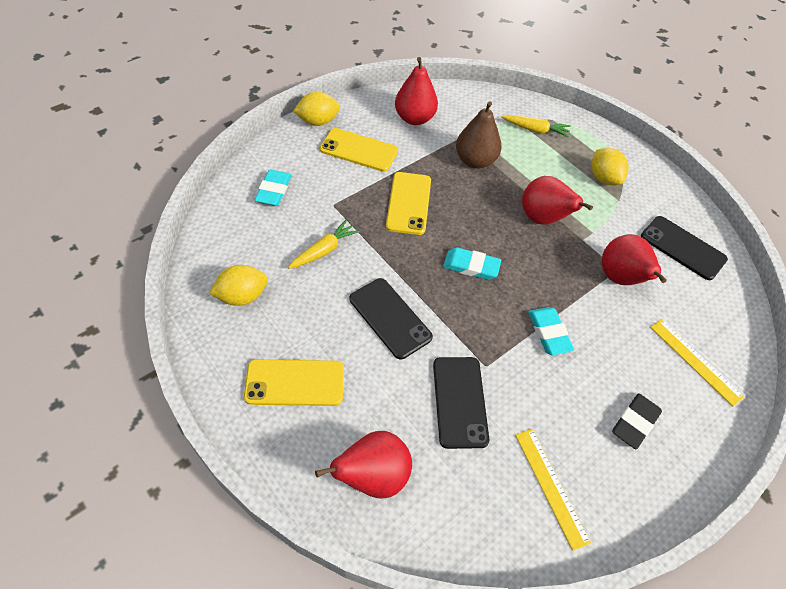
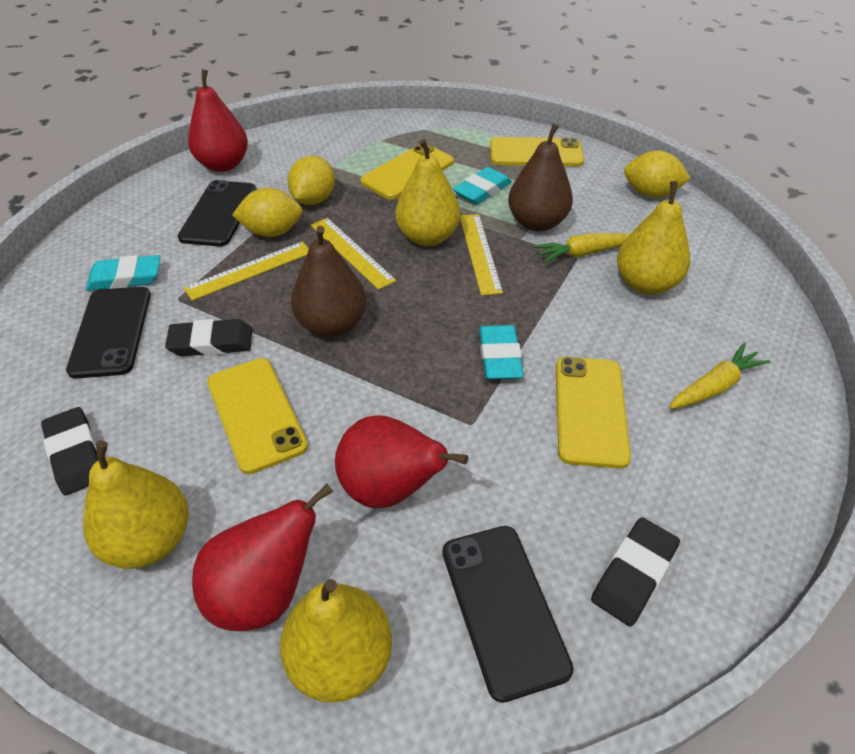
black eraser: [612,393,662,449] = 1 -> [41,407,98,495] [165,319,252,356] [591,517,680,626] = 3
brown pear: [456,101,502,169] = 1 -> [291,226,366,337] [508,124,573,232] = 2
red pear: [315,431,412,499] [395,57,438,125] [522,176,593,225] [602,234,667,285] = 4 -> [188,69,248,172] [192,484,333,631] [335,415,468,508] = 3
yellow pear: none = 0 -> [83,441,188,569] [280,579,392,702] [395,139,460,246] [617,181,690,295] = 4
yellow phone: [244,359,344,406] [320,128,398,172] [386,172,431,235] = 3 -> [207,358,308,474] [360,144,454,200] [490,137,584,166] [556,357,631,469] = 4
yellow ruler: [515,429,591,551] [650,319,744,406] = 2 -> [184,242,309,301] [310,218,396,290] [460,214,503,296] = 3

